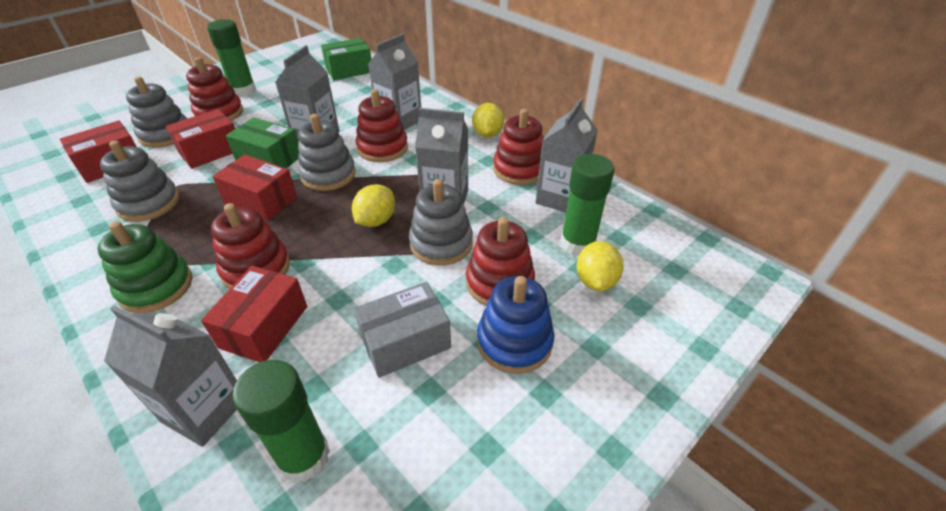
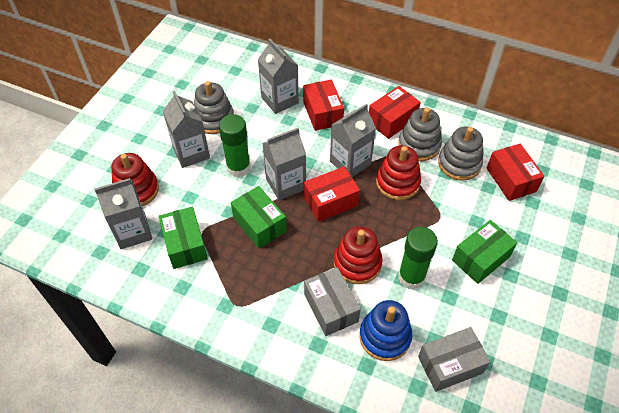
green box: [226,117,299,168] [321,38,371,80] = 2 -> [159,207,208,269] [231,186,287,249] [452,220,517,284] = 3
green glue stick: [207,19,256,97] [232,360,330,483] [560,154,614,256] = 3 -> [219,114,251,177] [398,227,438,289] = 2
green stacking toy: [98,221,192,313] = 1 -> none = 0
grey box: [354,282,451,378] = 1 -> [304,267,361,336] [418,327,490,392] = 2
grey stacking toy: [100,140,180,222] [126,76,187,148] [298,114,356,191] [409,179,473,266] = 4 -> [194,81,234,134] [398,108,442,161] [438,127,483,181] = 3
red stacking toy: [186,57,243,121] [211,203,290,289] [356,89,408,162] [466,217,535,306] [493,109,544,185] = 5 -> [111,153,159,206] [334,226,382,284] [376,145,421,200] = 3
yellow lemon: [352,184,395,227] [472,103,504,138] [576,241,624,291] = 3 -> none = 0

